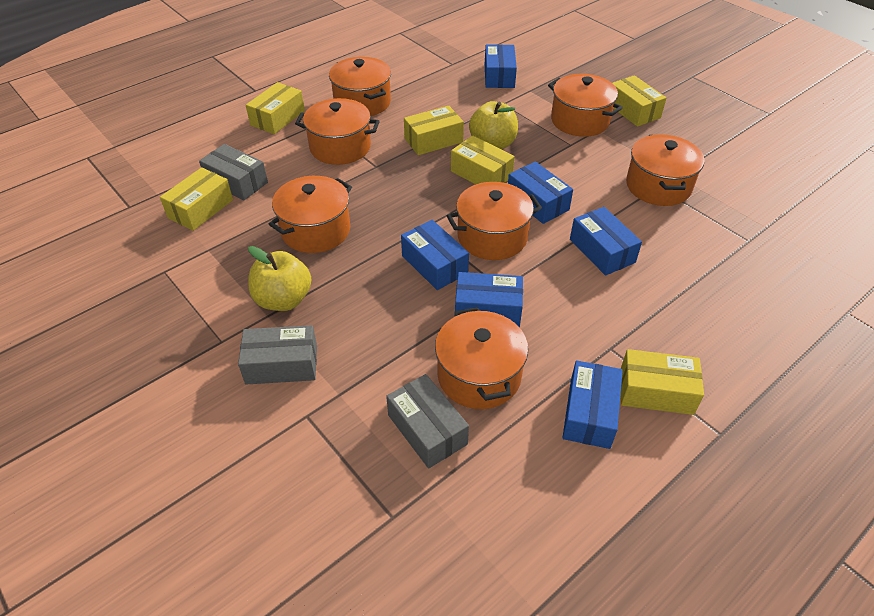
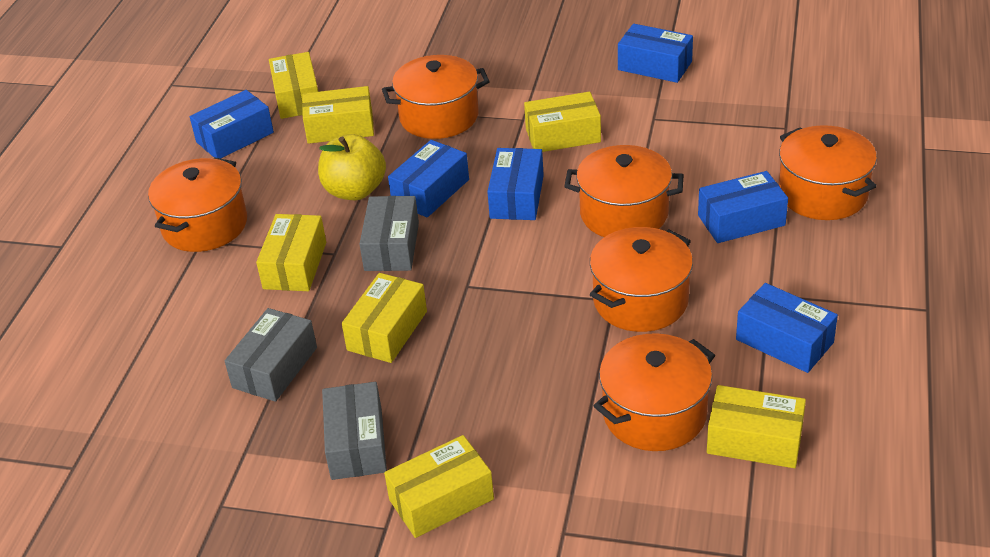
orange pot: [268,176,352,253] [295,98,380,165] [329,57,391,116] [435,307,528,409] [447,182,542,260] [548,74,623,137] [626,134,705,206] = 7 -> [148,157,247,252] [382,55,490,139] [564,145,684,237] [590,227,693,332] [594,333,715,451] [779,125,877,220] = 6
yellow apple: [248,246,311,311] [469,101,518,149] = 2 -> [318,134,386,200] = 1
yellow box: [160,167,233,231] [246,82,305,134] [404,106,464,155] [451,136,515,184] [613,75,666,127] [621,349,704,415] = 6 -> [256,214,326,291] [269,52,318,119] [302,86,374,144] [342,273,427,363] [384,435,494,538] [524,92,601,152] [707,385,806,468] = 7

